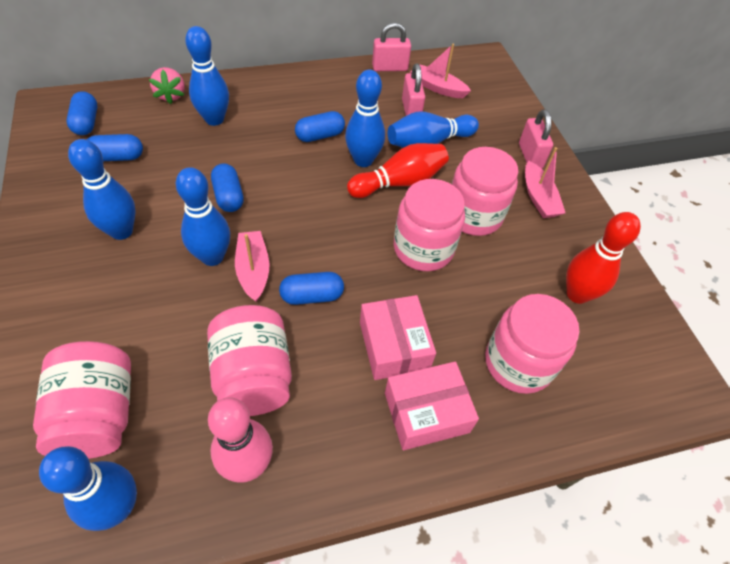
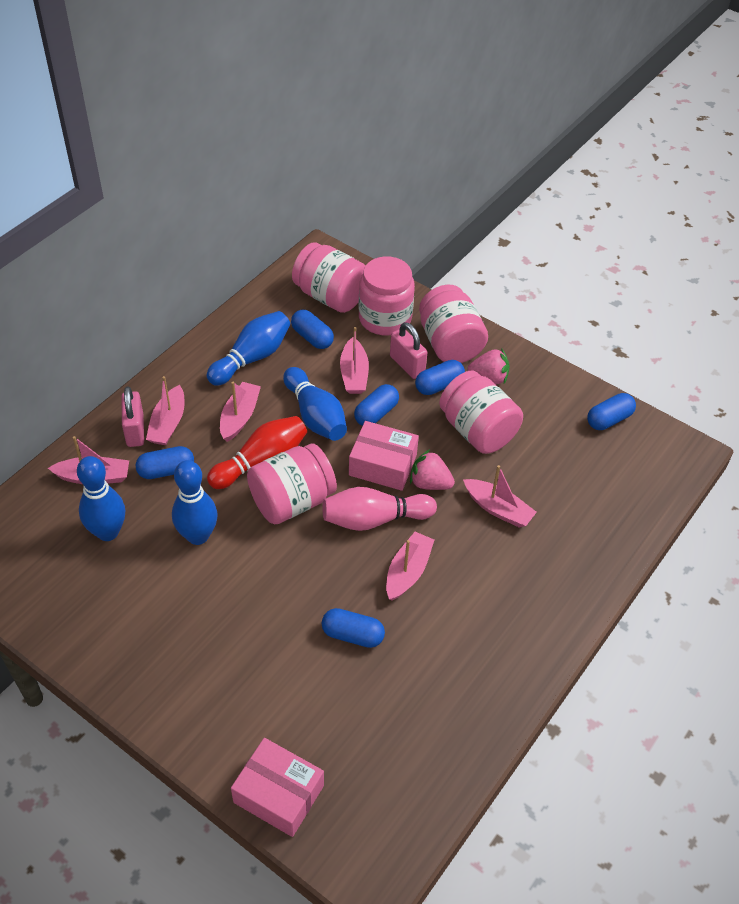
blue bowling pin: [39,446,137,531] [68,139,136,240] [176,167,230,266] [185,26,229,126] [345,70,385,167] [387,112,479,148] = 6 -> [77,456,125,541] [172,460,218,545] [207,311,290,386] [283,367,347,441] = 4
blue capsule: [67,91,97,135] [87,134,143,161] [211,163,244,212] [279,272,344,305] [295,111,345,142] = 5 -> [136,446,194,479] [291,310,334,349] [322,608,385,648] [354,384,399,426] [415,360,465,395] [587,393,636,430] = 6
pink boat: [235,231,269,302] [410,44,471,98] [525,147,565,218] = 3 -> [48,436,129,484] [146,376,185,445] [220,382,261,442] [340,327,369,394] [386,532,434,601] [463,465,537,527] = 6
pink padlock: [372,22,411,71] [402,64,425,116] [519,109,553,169] = 3 -> [121,386,144,447] [390,322,427,379] = 2
pink strawberry: [149,67,185,104] = 1 -> [410,449,455,490] [468,349,510,384] = 2
red bowling pin: [347,143,449,198] [566,212,641,304] = 2 -> [207,416,307,489] = 1

